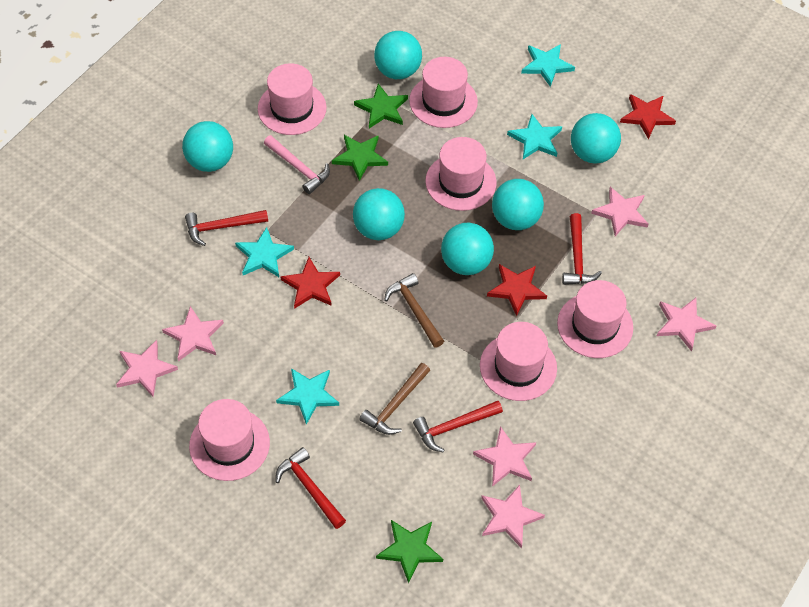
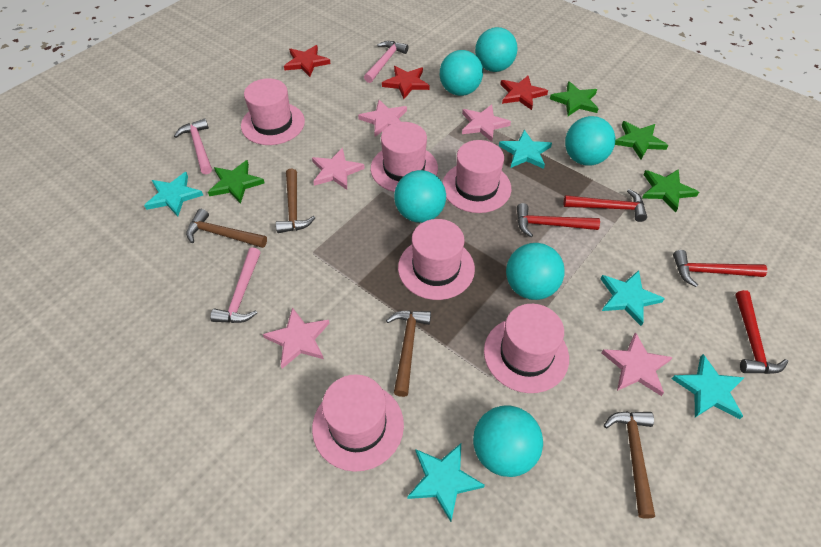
brown hammer: [359,363,430,435] [384,273,444,348] = 2 -> [186,209,267,248] [276,168,315,233] [386,310,431,397] [604,411,655,519] = 4
green star: [332,135,388,181] [354,84,408,128] [376,520,443,583] = 3 -> [208,160,265,204] [550,81,598,116] [615,121,668,160] [642,169,699,213] = 4
pink hammer: [264,135,330,194] = 1 -> [174,118,212,174] [210,247,261,323] [364,41,408,83] = 3
pink star: [116,340,178,397] [162,306,224,361] [473,426,536,487] [481,485,545,549] [591,187,649,236] [657,298,717,352] = 6 -> [263,307,329,369] [312,148,365,190] [358,100,407,136] [462,104,511,142] [601,332,673,396] = 5
turquoise star: [235,227,294,277] [276,368,339,425] [507,114,562,159] [521,44,575,87] = 4 -> [144,172,203,216] [407,443,485,522] [499,130,552,169] [601,270,665,326] [672,354,745,419] = 5

